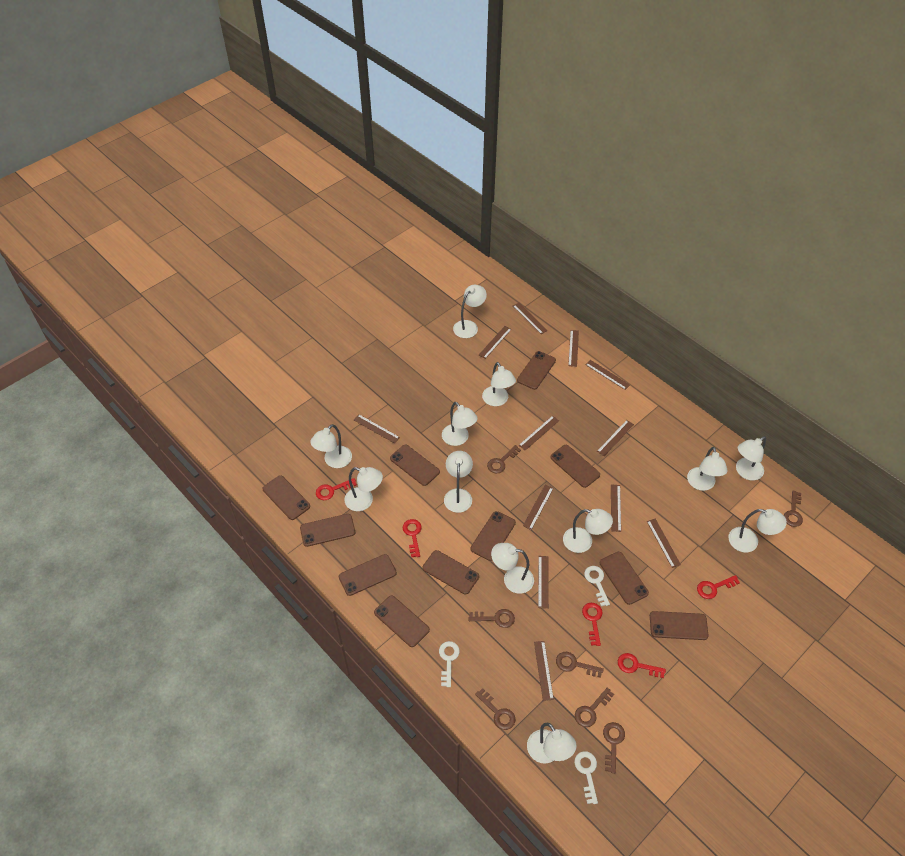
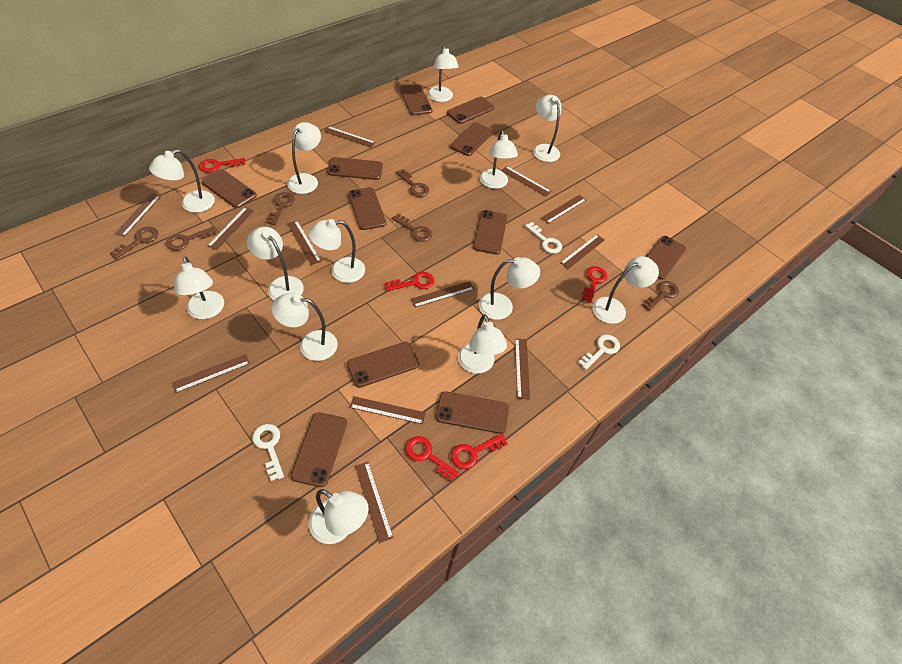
brown key: [468,609,515,628] [475,688,516,730] [487,445,521,473] [556,652,604,678] [575,687,614,727] [603,722,625,773] [784,491,803,527] = 7 -> [110,226,158,259] [166,226,217,251] [266,192,295,225] [392,214,432,242] [396,169,429,197] [642,281,679,311] = 6
white lamp: [310,424,352,468] [344,467,383,511] [442,402,478,446] [444,451,473,513] [453,285,487,338] [482,362,516,406] [491,543,534,594] [527,723,576,764] [563,509,613,553] [687,447,728,491] [728,509,787,552] [736,436,766,480] = 12 -> [149,149,215,213] [174,257,224,319] [247,227,304,300] [271,293,338,361] [287,122,321,194] [308,219,365,283] [309,489,369,544] [428,45,459,102] [458,314,507,374] [479,257,540,320] [480,130,518,189] [533,95,561,162] [592,256,659,324] = 13

